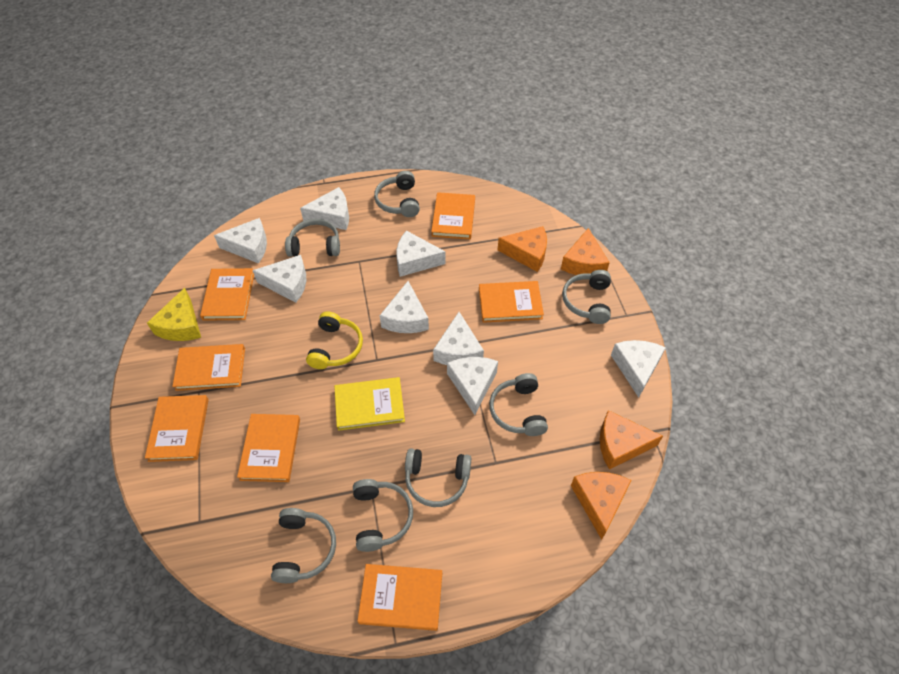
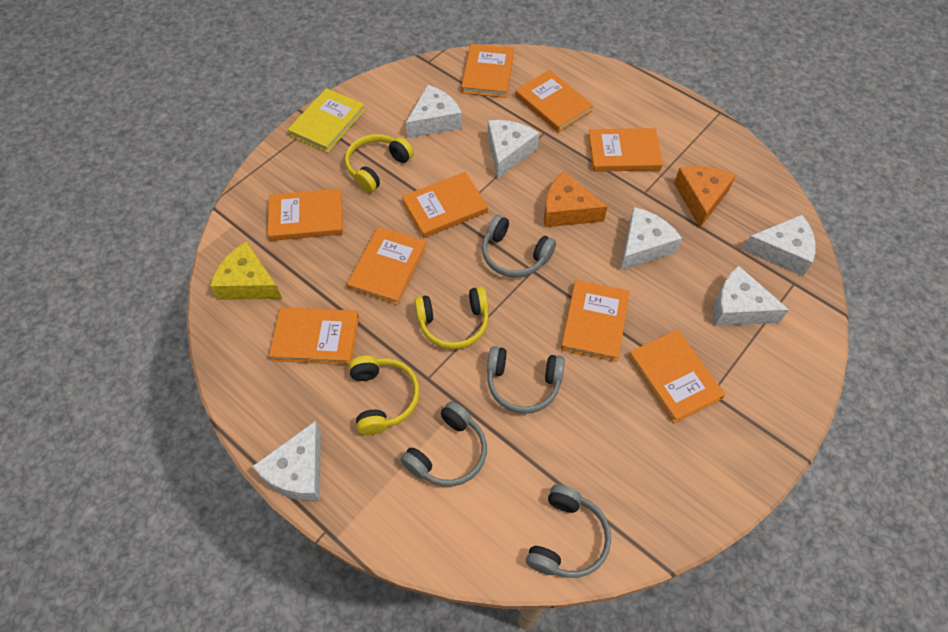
grey headphones: [271,508,336,583] [285,219,340,257] [353,479,413,552] [374,171,420,217] [405,448,471,507] [489,373,548,436] [562,270,611,324] = 7 -> [400,401,487,487] [482,215,556,278] [487,346,565,414] [526,484,611,578] = 4
orange book: [145,395,209,462] [172,344,245,391] [200,268,254,321] [237,414,300,482] [357,564,442,631] [431,192,475,239] [479,281,544,323] = 7 -> [268,189,343,241] [269,307,359,365] [347,227,426,305] [402,172,488,238] [461,44,514,98] [515,70,593,133] [561,280,630,362] [588,128,663,172] [628,329,725,423] = 9
orange cheese: [498,226,547,272] [561,228,610,275] [571,472,632,540] [600,410,663,469] = 4 -> [544,171,608,227] [674,166,736,227] = 2
white cheese: [214,218,267,264] [253,255,306,303] [300,187,349,230] [379,281,429,333] [396,231,446,277] [433,312,484,365] [447,357,498,415] [611,340,666,398] = 8 -> [252,421,321,501] [406,85,462,138] [488,120,539,179] [620,207,682,270] [713,265,789,326] [743,215,816,276] = 6
yellow headphones: [306,312,363,369] = 1 -> [345,134,414,193] [349,356,420,435] [414,286,489,349] = 3

